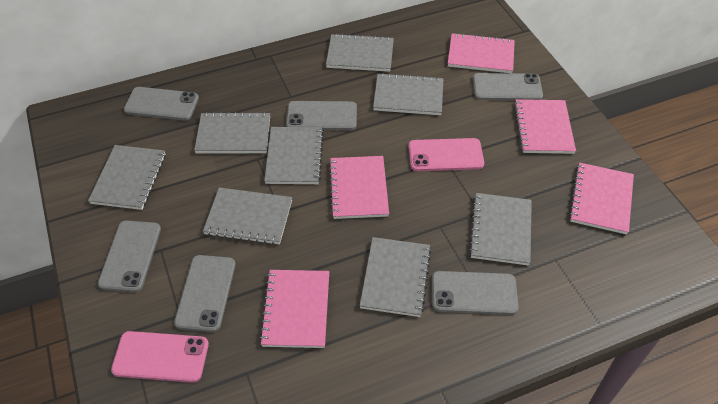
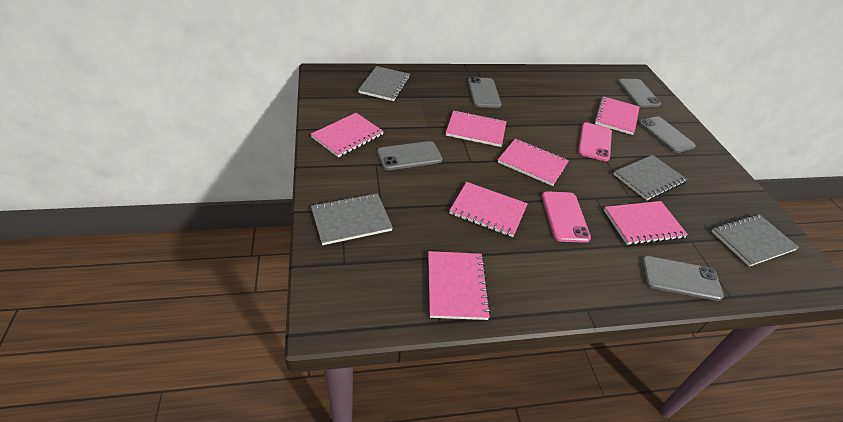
grey notebook: [88,145,166,210] [194,112,270,153] [203,187,292,245] [264,127,324,184] [326,33,394,72] [360,237,431,317] [373,73,443,115] [469,193,532,266] = 8 -> [311,193,393,245] [358,66,410,101] [613,155,687,200] [711,214,799,267] = 4
grey phone: [98,221,161,292] [124,87,199,121] [174,255,236,332] [286,101,357,130] [432,271,519,315] [473,73,543,101] = 6 -> [377,141,443,170] [468,77,501,108] [618,79,661,107] [639,116,696,153] [641,256,724,301] = 5
pink notebook: [259,270,329,348] [329,156,389,219] [448,33,515,73] [514,99,576,154] [569,163,634,235] = 5 -> [311,113,384,158] [428,251,491,320] [446,110,507,147] [449,182,528,237] [498,139,569,186] [594,96,640,135] [604,201,688,245] = 7

